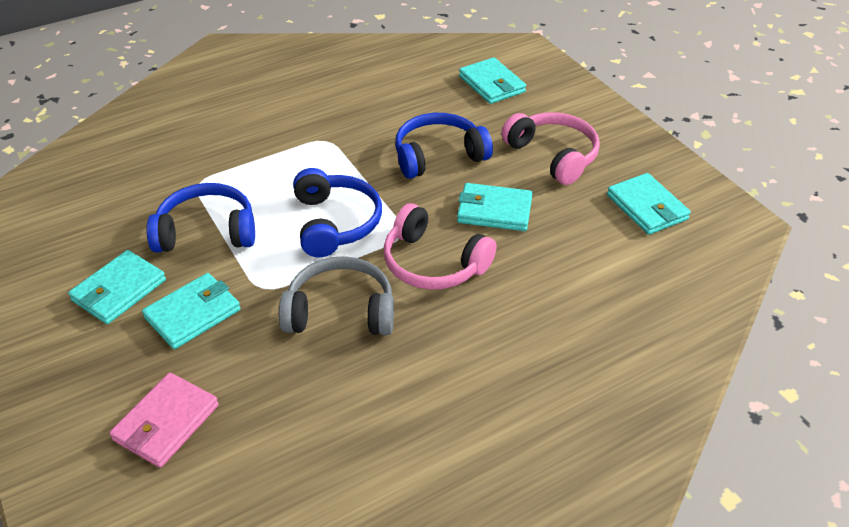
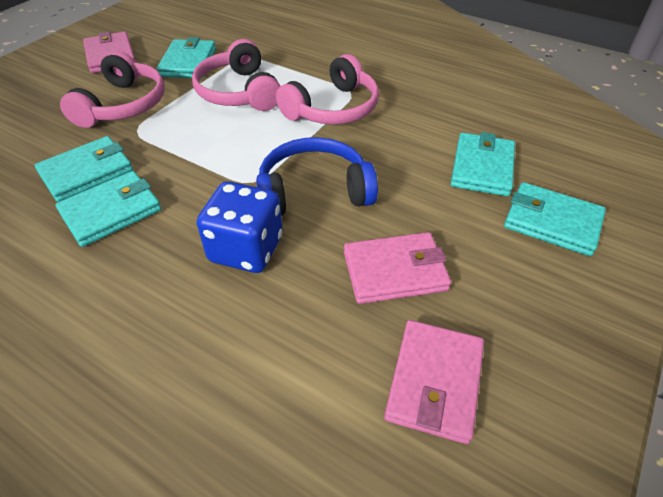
blue dice: none = 0 -> [197,181,283,273] = 1
blue headphones: [147,183,255,253] [293,168,382,257] [395,113,493,179] = 3 -> [256,137,378,216] = 1
grey headphones: [279,256,394,335] = 1 -> none = 0
pink headphones: [384,203,497,290] [501,112,600,185] = 2 -> [60,51,165,128] [192,39,280,111] [276,54,379,125] = 3
pink wallet: [110,373,219,468] = 1 -> [83,32,136,73] [344,232,451,304] [384,320,484,444] = 3

